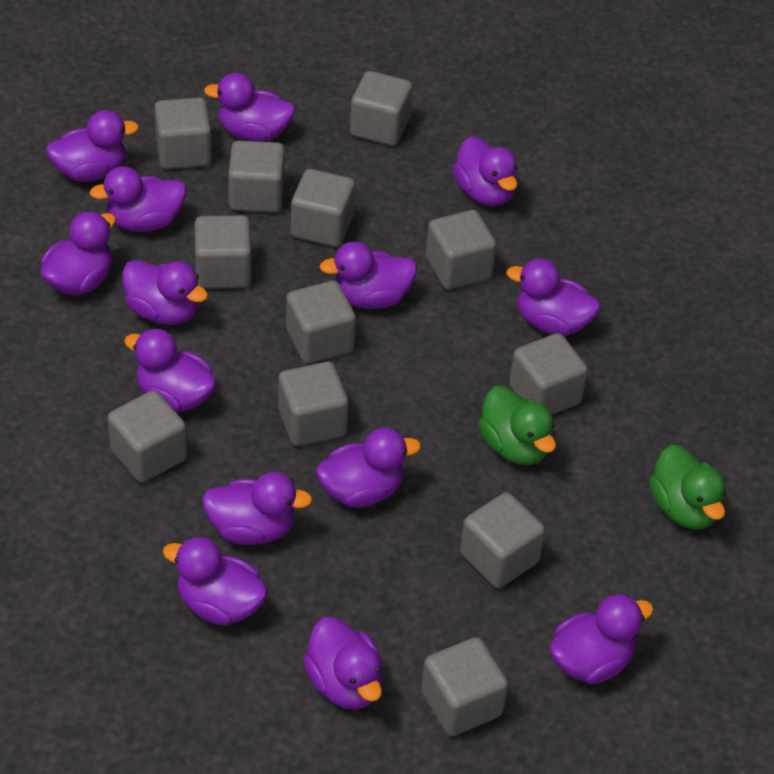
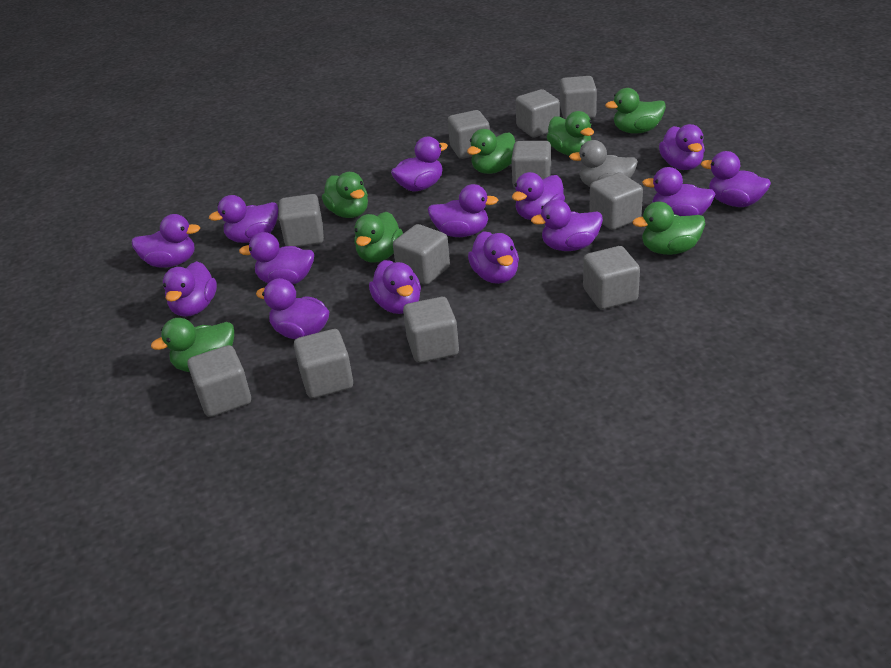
green duck: [478,386,556,465] [649,445,726,530] = 2 -> [151,318,234,372] [322,172,368,218] [354,212,403,263] [467,129,515,174] [547,111,594,156] [605,88,666,134] [633,202,705,255] = 7
grey cube: [107,390,187,483] [154,97,212,169] [194,215,252,289] [228,140,285,213] [278,362,348,446] [286,281,356,363] [291,169,355,247] [350,71,413,146] [421,637,508,736] [426,210,496,289] [460,492,545,588] [509,333,588,415] = 12 -> [187,345,251,417] [279,194,324,247] [294,329,353,398] [393,224,450,285] [403,297,459,363] [448,110,490,159] [511,141,551,188] [516,89,560,138] [560,76,597,119] [583,246,640,309] [589,173,643,230] = 11
grey duck: none = 0 -> [569,140,638,187] = 1

